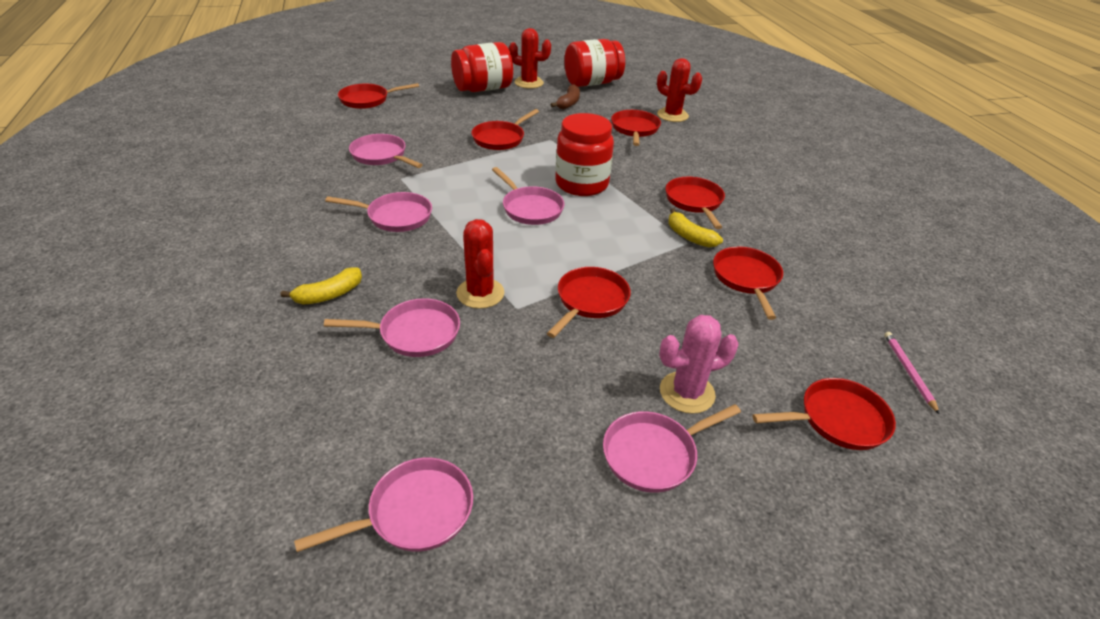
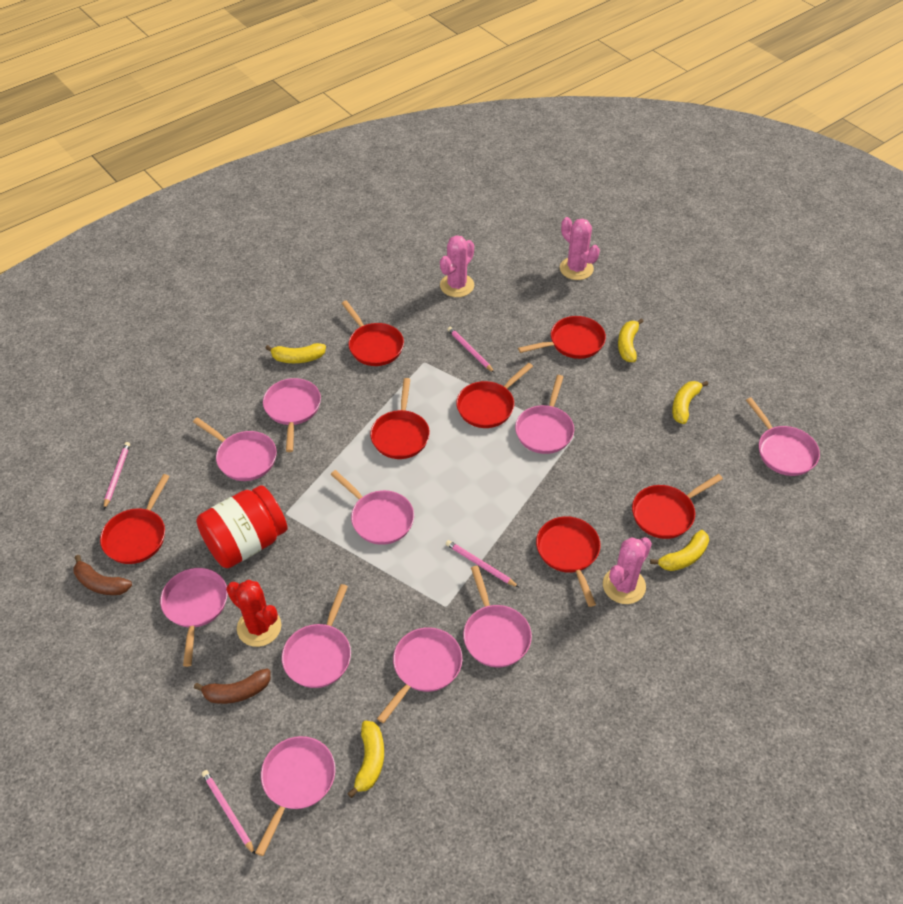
brown banana: [551,85,580,109] = 1 -> [73,555,132,595] [194,669,270,704] = 2
pink cactus: [659,315,739,414] = 1 -> [440,235,474,297] [560,217,600,280] [603,537,652,604] = 3
pink pan: [294,458,473,552] [324,298,460,357] [325,192,432,232] [349,134,422,168] [492,167,564,225] [603,404,741,493] = 6 -> [160,568,228,667] [193,417,277,481] [255,736,336,856] [263,378,321,452] [282,584,351,688] [330,470,414,545] [377,627,463,723] [463,566,532,667] [515,375,574,454] [746,397,820,476] = 10
pink pencil: [884,332,940,415] = 1 -> [104,442,130,509] [202,770,255,855] [446,540,519,587] [447,327,495,373] = 4
red cactus: [456,219,504,309] [509,28,551,89] [657,58,702,122] = 3 -> [226,580,282,647] = 1
red jar: [451,42,513,92] [555,113,614,196] [564,39,625,87] = 3 -> [196,485,287,568] = 1
yellow banana: [281,267,362,305] [668,208,723,247] = 2 -> [265,343,326,363] [347,721,384,798] [618,318,644,362] [650,530,709,571] [672,381,708,424] = 5

